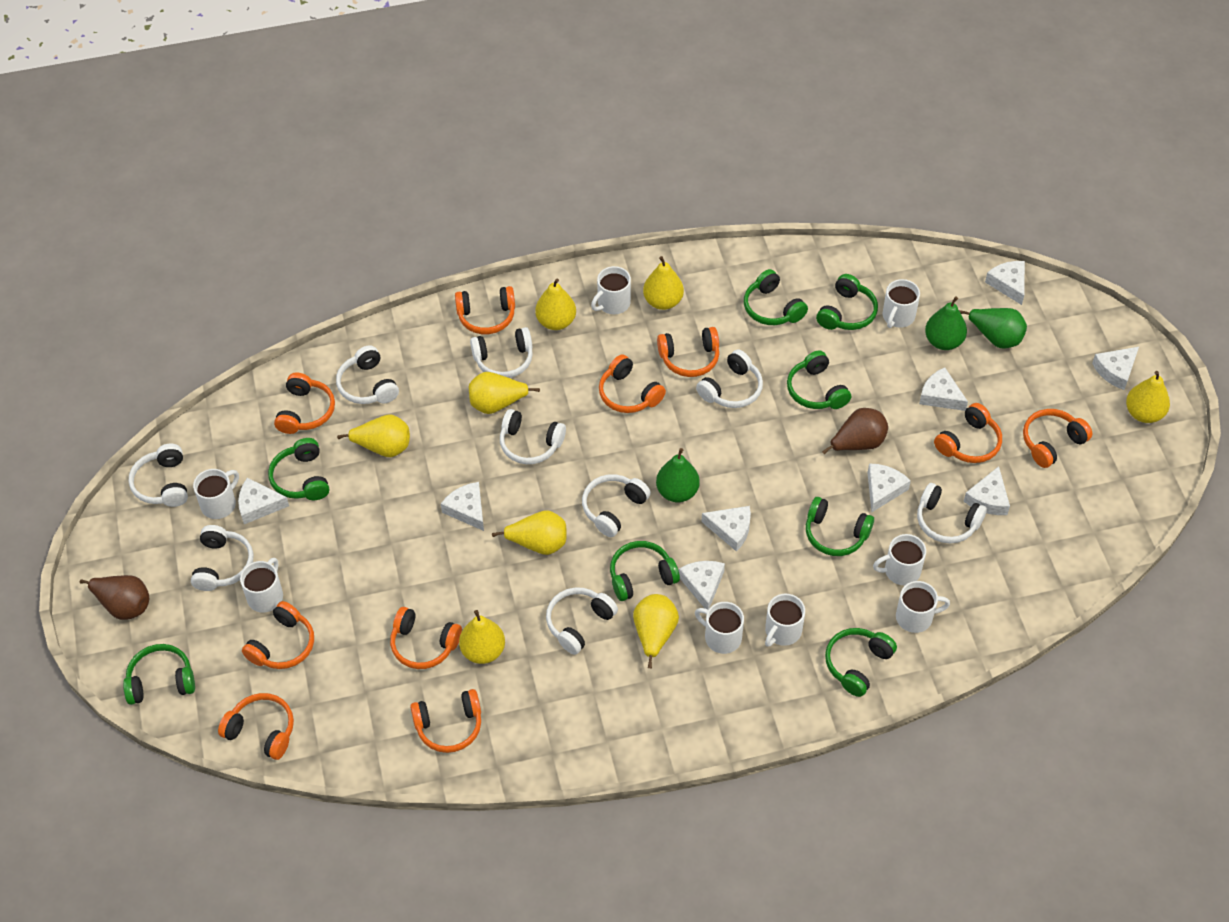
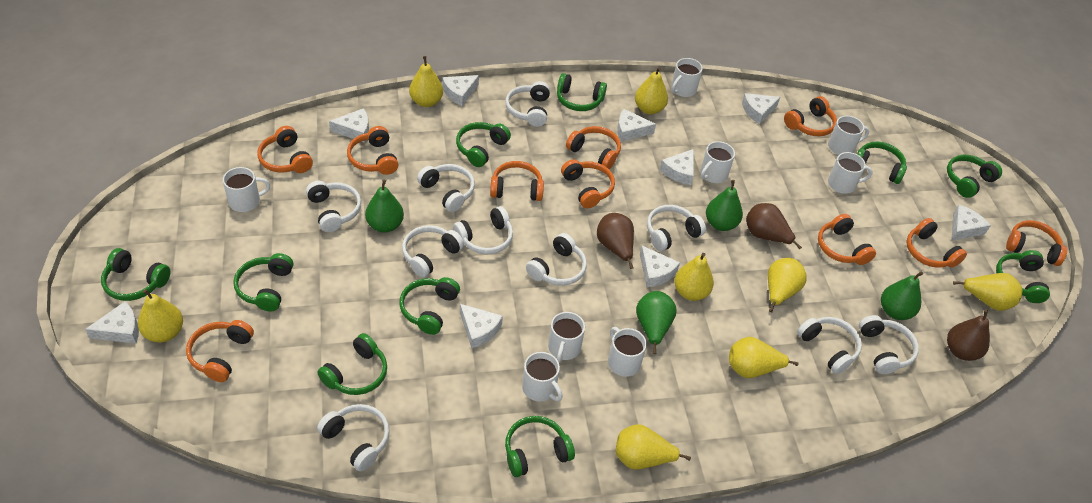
brown pear: [80,575,149,620] [822,408,888,455] = 2 -> [597,213,634,269] [746,203,802,250] [947,309,990,361] = 3
green headphones: [123,644,195,705] [268,438,329,500] [610,541,680,601] [744,269,808,325] [787,350,851,409] [806,497,874,556] [816,274,878,330] [825,628,897,697] = 8 -> [101,248,170,301] [233,253,293,311] [317,333,387,395] [399,277,460,335] [456,122,511,167] [505,416,575,477] [557,73,607,111] [857,141,907,184] [947,155,1002,198] [996,250,1050,303] = 10
green pear: [656,448,700,502] [925,296,967,350] [959,308,1027,349] = 3 -> [365,180,404,233] [636,291,677,354] [706,180,743,231] [881,271,923,320] = 4
white headphones: [129,444,188,507] [191,525,253,591] [336,345,399,404] [470,327,533,378] [500,409,566,464] [546,587,618,655] [582,474,651,537] [696,349,763,408] [917,483,987,543] = 9 -> [306,181,361,232] [317,404,390,471] [402,225,464,278] [417,164,475,212] [453,206,513,255] [505,81,550,127] [526,233,587,286] [647,205,706,251] [797,317,862,374] [859,315,919,374] = 10

